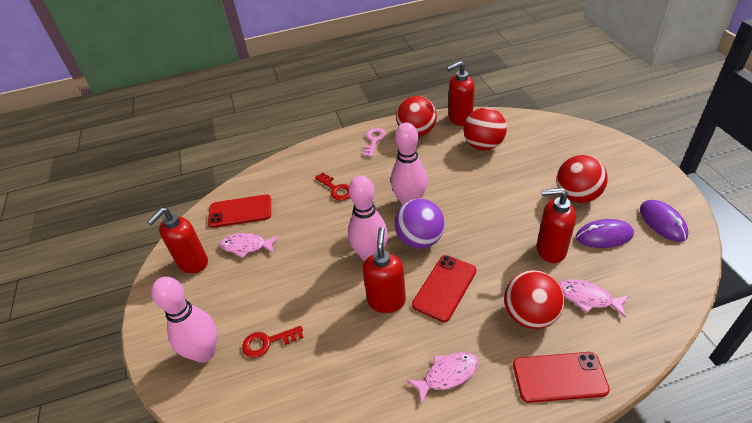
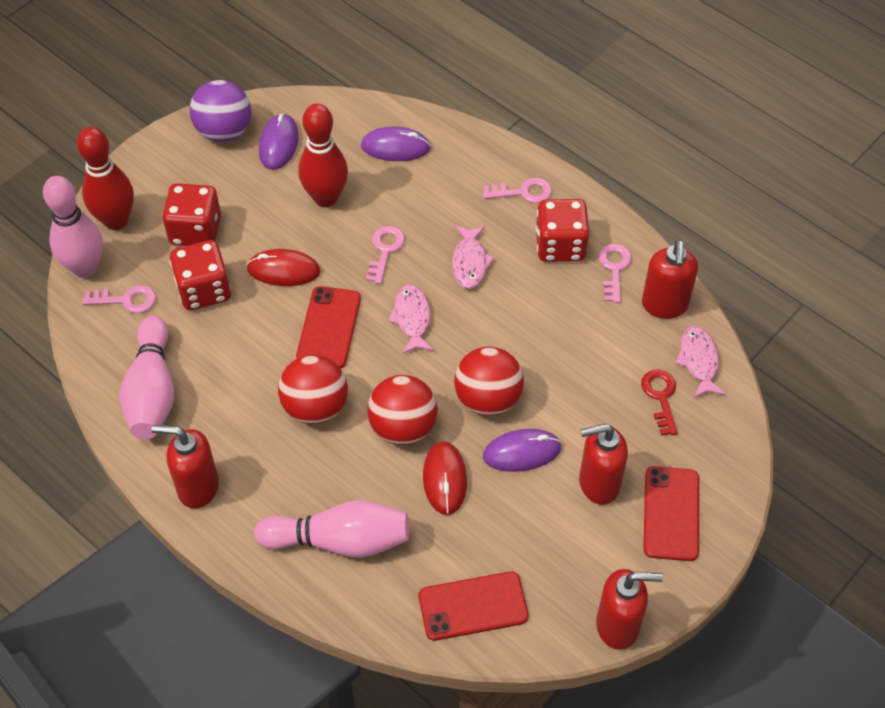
pink key: [363,128,386,157] = 1 -> [82,285,156,313] [366,226,405,284] [483,178,552,203] [599,244,632,303] = 4
purple mouse: [576,219,634,248] [640,200,689,242] = 2 -> [259,113,299,170] [361,126,431,161] [483,429,562,472] = 3
red ball: [396,96,437,137] [464,108,507,151] [504,270,565,329] [556,155,608,203] = 4 -> [278,355,348,424] [367,375,438,445] [454,347,524,416] = 3
red bowling pin: none = 0 -> [77,127,134,230] [298,104,348,207] = 2
red dice: none = 0 -> [162,183,221,246] [170,240,231,310] [535,199,589,262] = 3
red key: [242,326,304,358] [315,173,350,200] = 2 -> [641,370,678,435] = 1
red mouse: none = 0 -> [247,249,320,286] [423,441,467,515] = 2

